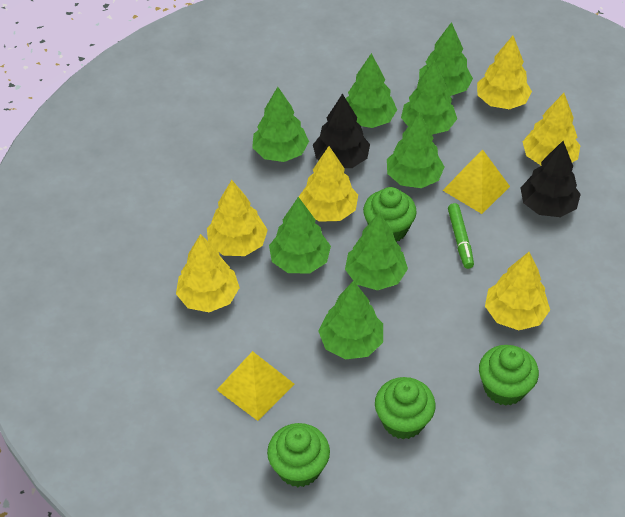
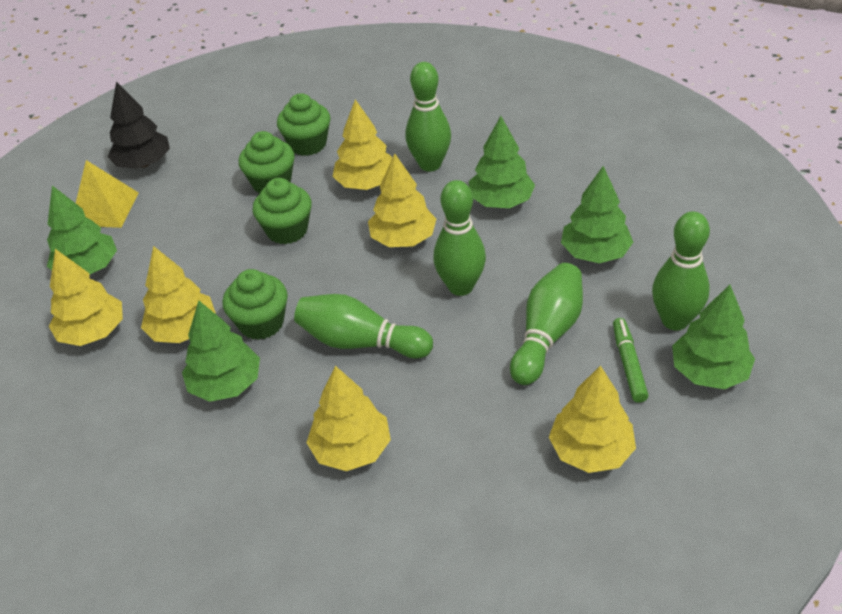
black tree: [313,94,370,168] [521,141,581,217] = 2 -> [108,82,170,169] = 1
green bowling pin: none = 0 -> [294,294,433,359] [405,62,451,172] [433,180,486,296] [510,263,583,385] [652,211,710,331] = 5
green tree: [252,87,309,162] [269,197,331,273] [318,281,383,360] [345,212,408,290] [346,53,397,128] [387,113,445,188] [401,60,457,135] [419,22,473,96] = 8 -> [47,185,117,274] [182,300,260,402] [469,116,535,208] [561,166,633,263] [672,285,755,389] = 5
yellow pyramid: [217,351,294,421] [443,149,510,214] = 2 -> [76,160,139,228] = 1

